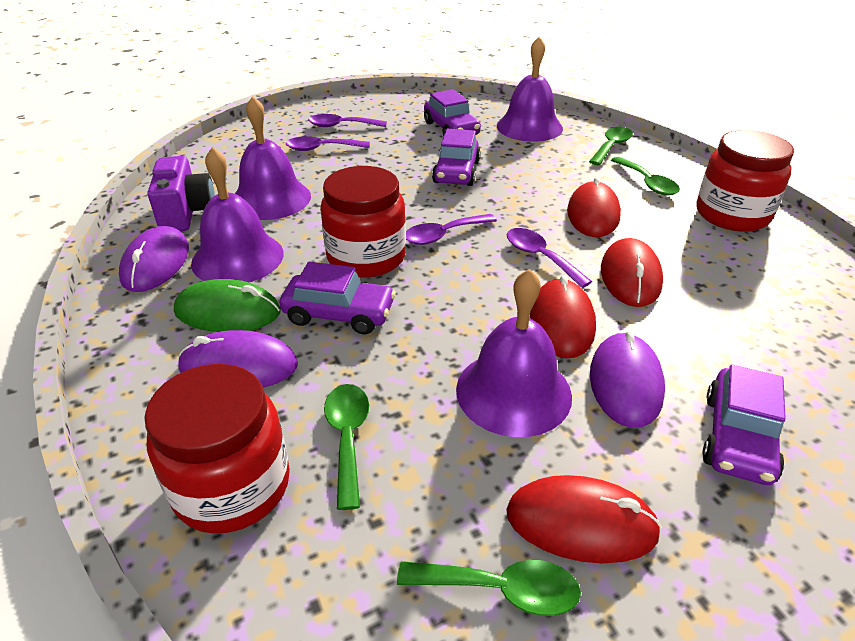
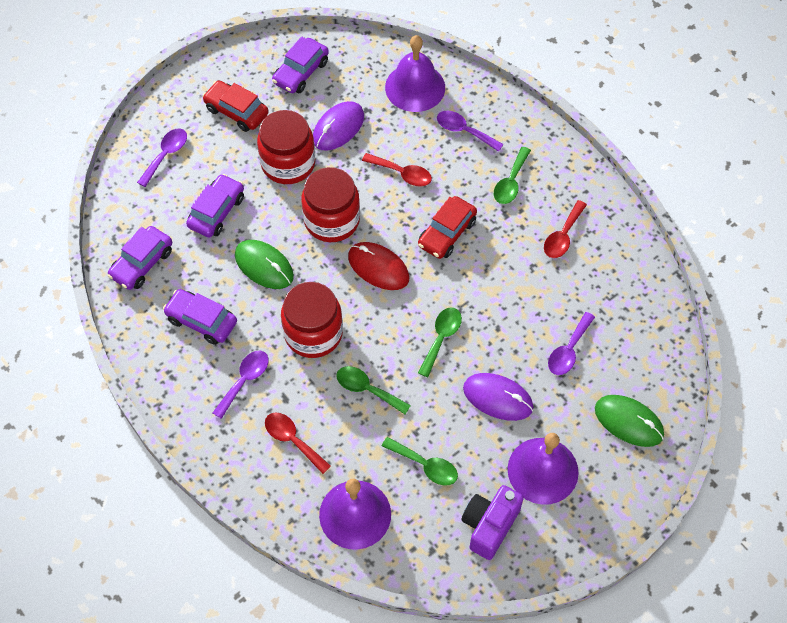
green mouse: [174,279,281,332] = 1 -> [235,240,294,289] [595,395,664,447] = 2
purple bell: [191,147,284,282] [235,96,311,220] [456,269,572,437] [497,36,563,142] = 4 -> [319,479,391,550] [385,35,445,112] [508,433,579,505] = 3
purple mouse: [119,226,189,292] [178,330,298,388] [590,331,665,428] = 3 -> [313,101,364,151] [463,373,533,421] = 2
red car: none = 0 -> [202,80,269,132] [418,196,477,259] = 2
red mouse: [506,475,662,563] [530,275,596,359] [567,177,621,237] [601,238,663,307] = 4 -> [348,242,409,290] = 1
red spoon: none = 0 -> [265,412,331,474] [362,153,432,187] [544,200,587,258] = 3

